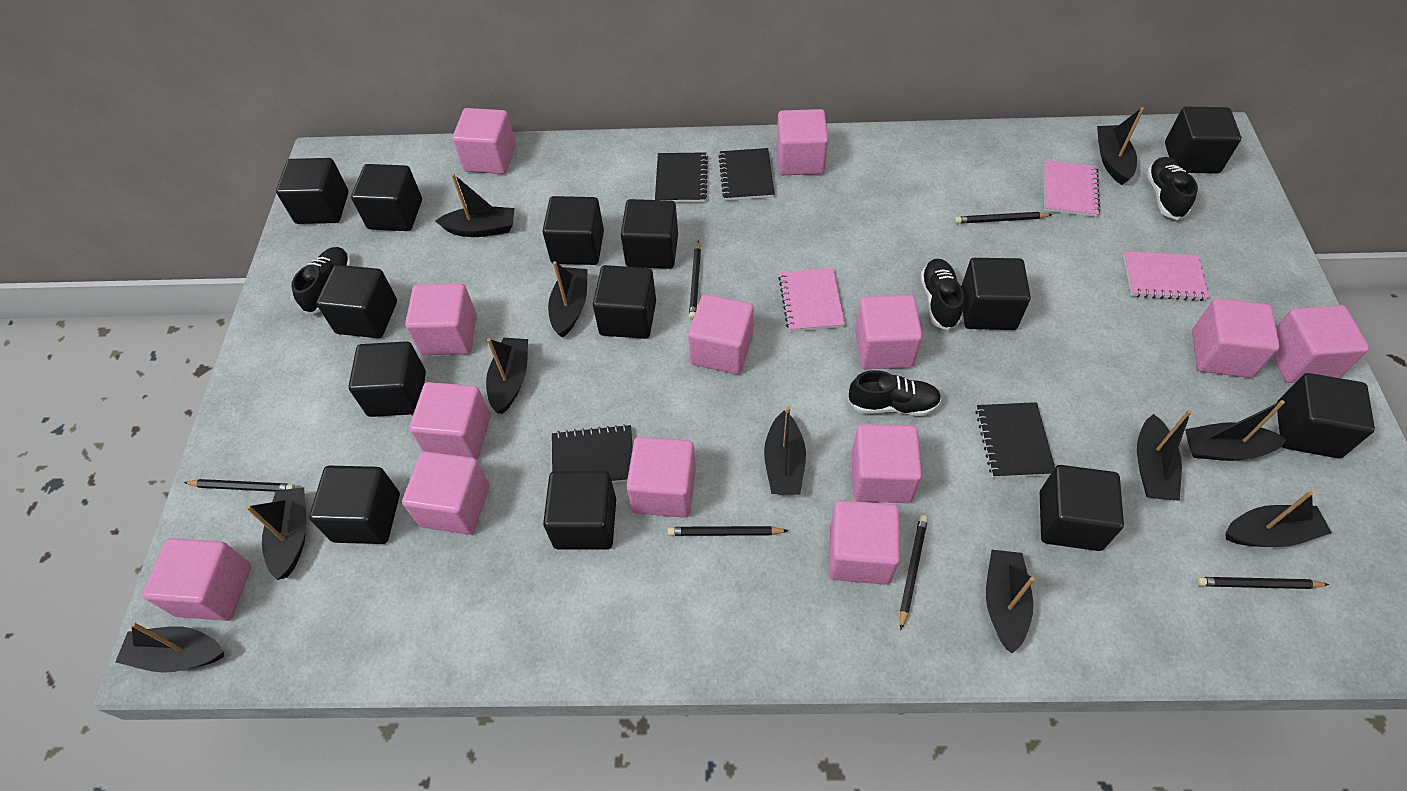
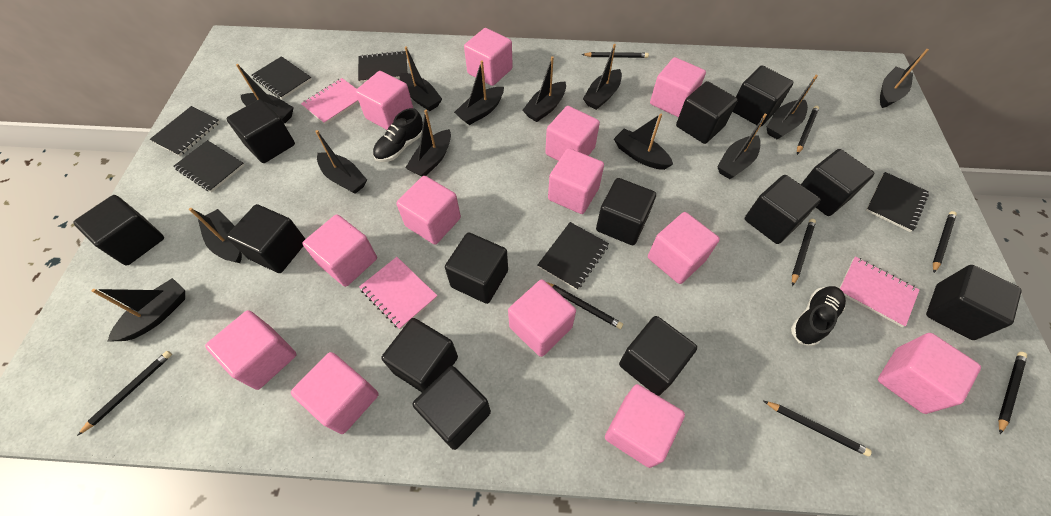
black boat: [116,622,224,673] [246,487,306,580] [435,174,514,237] [486,338,528,414] [548,261,588,338] [764,406,806,494] [986,550,1035,654] [1097,107,1144,185] [1137,410,1192,501] [1185,400,1287,461] [1225,491,1332,547] = 11 -> [91,278,185,342] [189,208,242,263] [236,64,294,124] [315,130,367,194] [400,46,442,111] [405,110,451,177] [454,61,504,125] [522,56,566,122] [583,44,622,110] [614,114,673,170] [717,113,767,179] [767,75,818,139] [880,49,929,108] = 13
black notebook: [552,424,633,483] [655,152,708,202] [718,148,775,201] [976,402,1055,478] = 4 -> [150,106,220,156] [173,140,245,192] [251,56,312,99] [358,51,408,83] [538,222,609,290] [866,172,929,232] = 6
black pencil: [184,479,295,492] [668,526,789,536] [689,240,701,320] [900,515,928,630] [955,212,1053,224] [1196,577,1329,589] = 6 -> [77,351,172,436] [547,282,623,329] [582,52,649,58] [764,401,872,456] [792,219,816,286] [797,106,819,155] [933,211,957,273] [998,352,1027,434] = 8
black shoe: [291,247,351,315] [848,370,942,416] [920,259,964,330] [1146,157,1198,220] = 4 -> [373,108,423,162] [791,286,846,346] = 2

